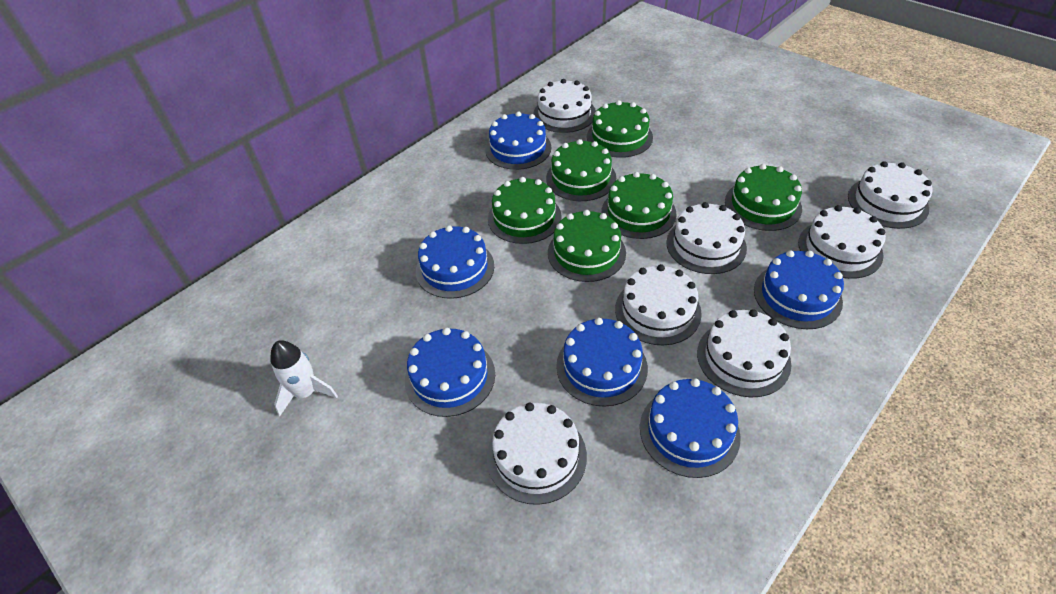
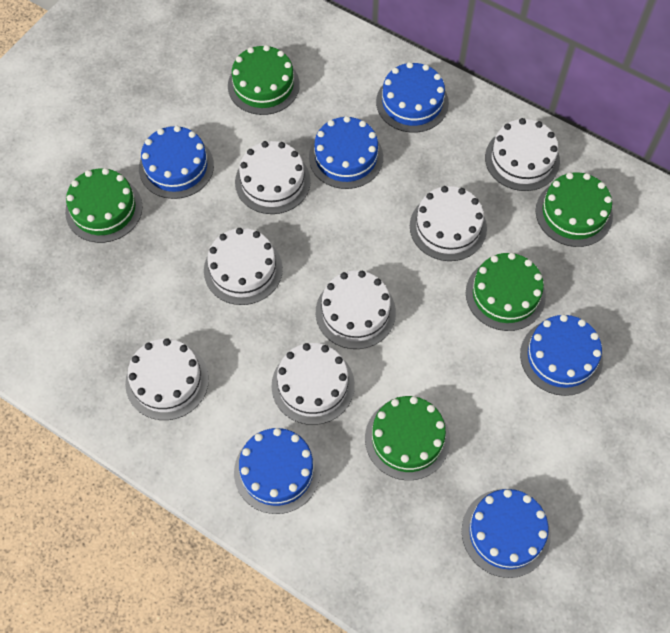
green cake: [488,177,562,244] [546,139,616,201] [548,210,626,282] [587,100,653,158] [602,172,677,239] [725,164,802,231] = 6 -> [65,168,142,243] [228,45,300,115] [365,396,450,480] [466,253,546,331] [536,172,613,247] = 5
white rocket: [270,340,338,416] = 1 -> none = 0

